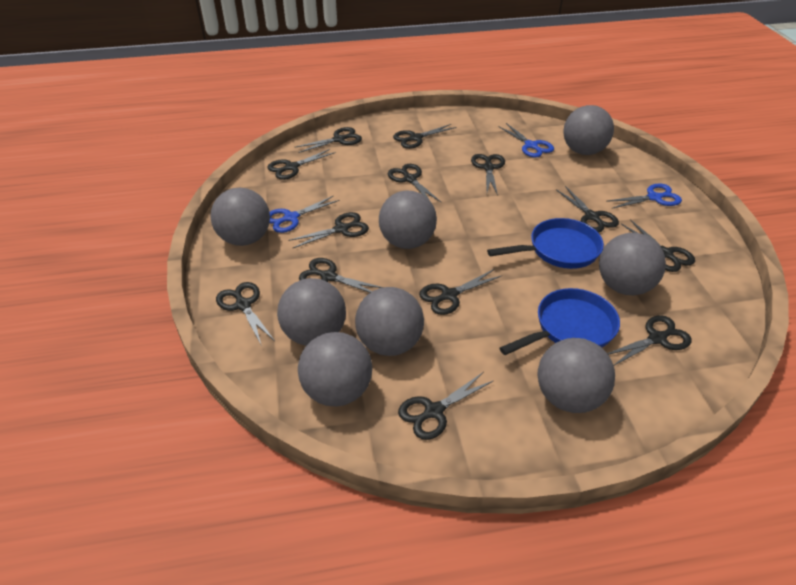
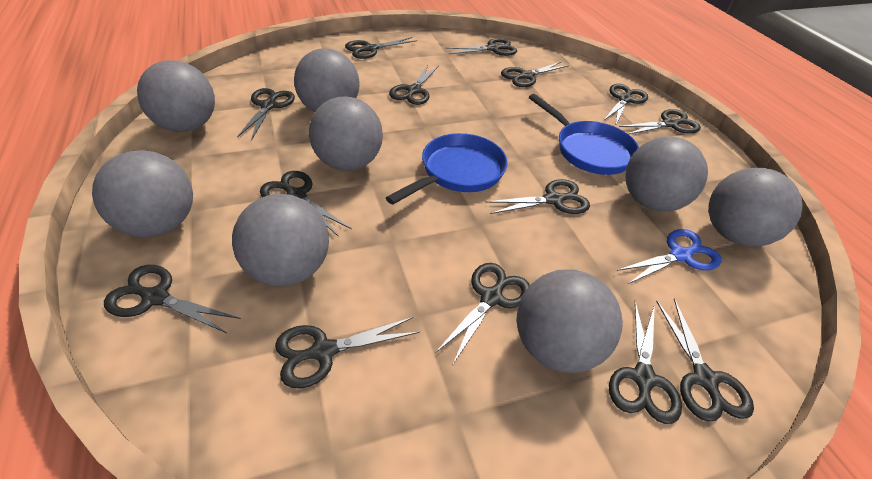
black scissors: [216,282,275,346] [267,149,336,180] [288,212,369,248] [296,127,362,153] [299,258,384,293] [388,164,441,202] [393,124,457,149] [398,372,493,440] [419,269,501,315] [471,154,505,196] [556,186,619,233] [607,315,692,366] [621,219,695,272] = 13 -> [104,265,241,334] [237,88,295,141] [260,171,352,237] [275,317,420,389] [345,37,417,59] [389,65,439,105] [435,263,530,364] [445,38,517,56] [485,179,590,214] [501,62,569,87] [604,84,648,124] [609,301,682,424] [619,109,701,134] [656,298,754,422] = 14
blue scissors: [270,196,339,233] [498,123,554,158] [606,183,682,209] = 3 -> [616,229,721,284] = 1

